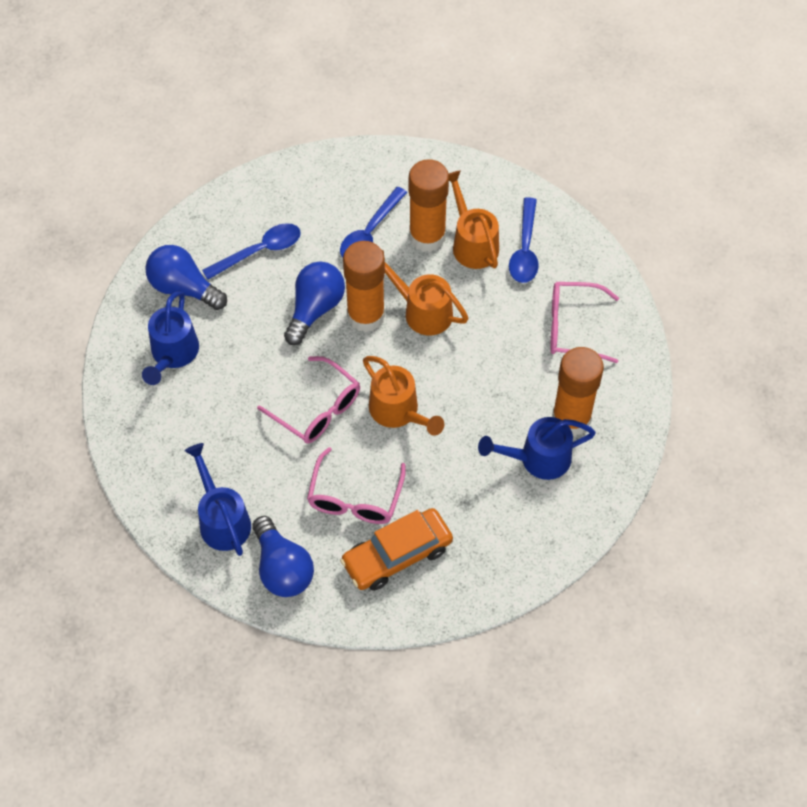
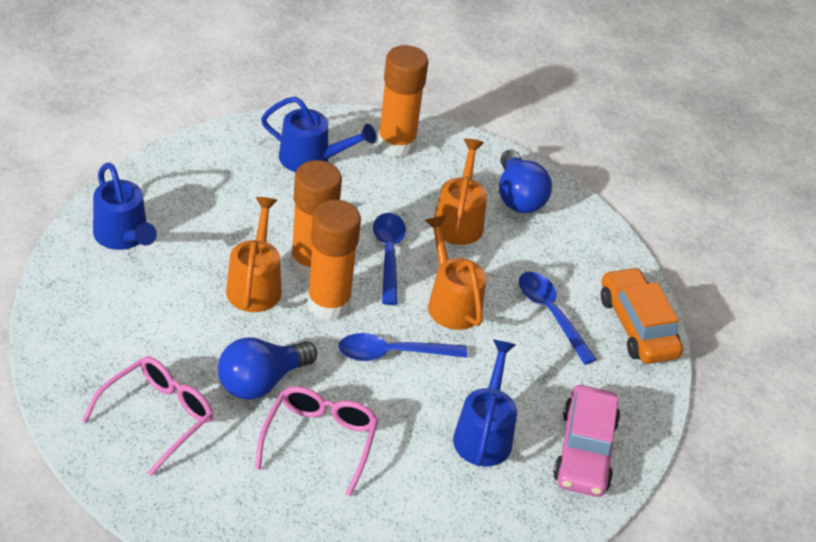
blue light bulb: [145,245,227,310] [252,516,314,597] [284,262,345,345] = 3 -> [218,337,317,400] [499,149,552,213] = 2
pink car: none = 0 -> [553,385,620,497] = 1
pink glasses: [257,356,360,444] [307,447,406,524] [550,282,619,363] = 3 -> [82,357,213,476] [255,386,378,496] = 2

